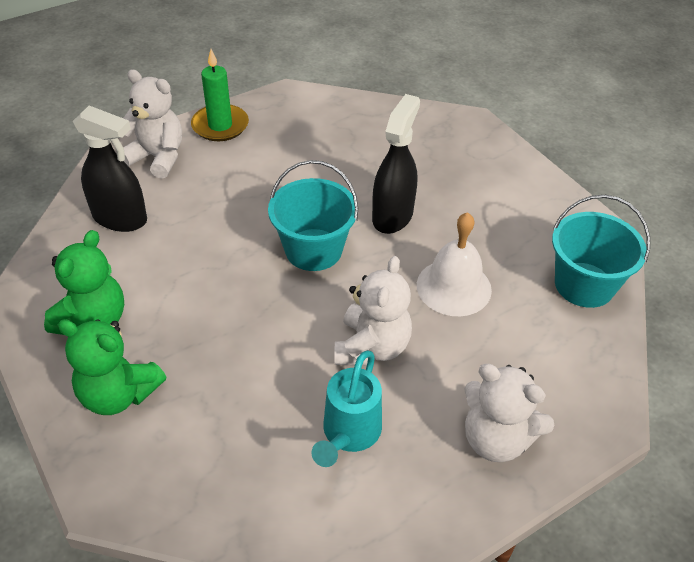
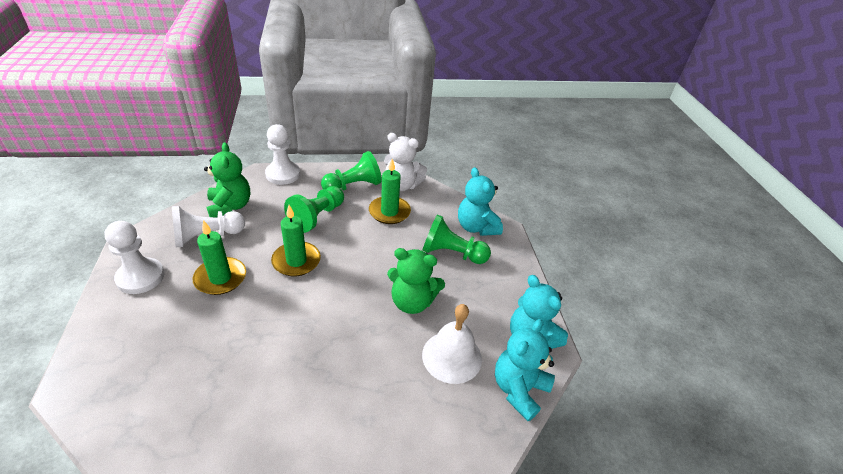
black spray bottle: [73,106,147,232] [372,94,420,234] = 2 -> none = 0
green candle: [191,49,249,141] = 1 -> [193,220,246,295] [271,205,321,276] [369,159,411,224] = 3
green pawn: none = 0 -> [284,186,344,233] [321,151,382,191] [422,214,491,264] = 3
turquoise bucket: [268,160,358,271] [552,195,650,308] = 2 -> none = 0
turquoise teddy bear: none = 0 -> [458,167,503,236] [495,319,555,421] [510,275,568,349] = 3
turquoise watering can: [312,350,382,467] = 1 -> none = 0
white pawn: none = 0 -> [105,221,165,294] [172,206,245,247] [265,124,300,185] = 3
white teddy bear: [123,69,182,179] [334,256,412,366] [464,363,555,462] = 3 -> [384,133,427,191] = 1

